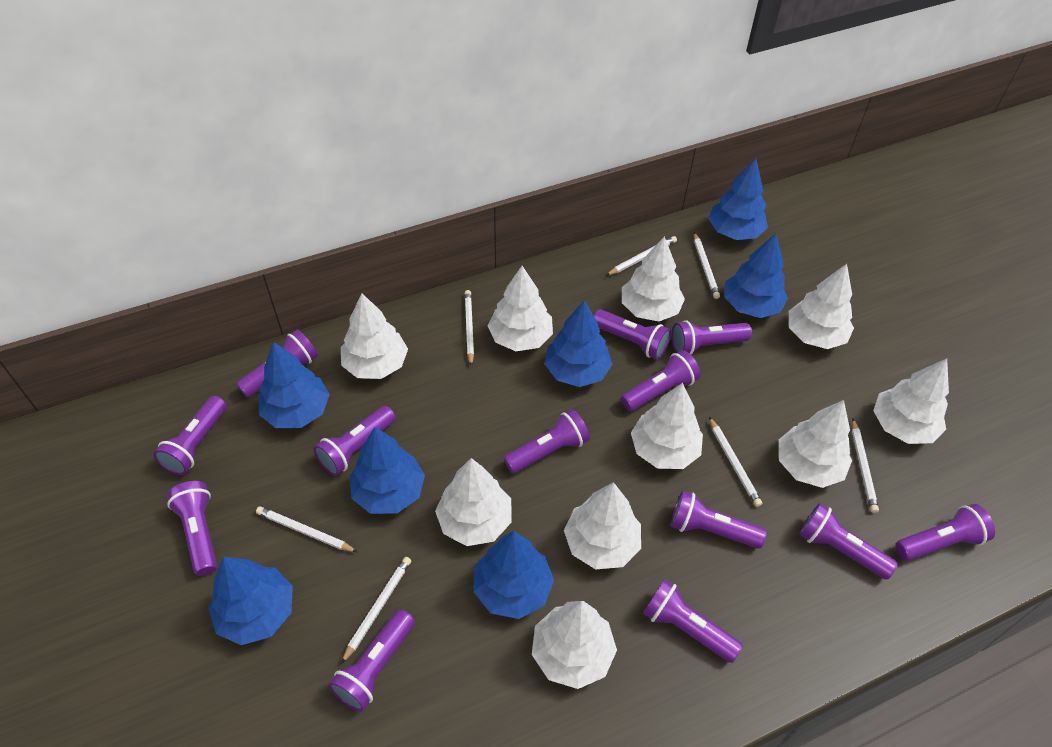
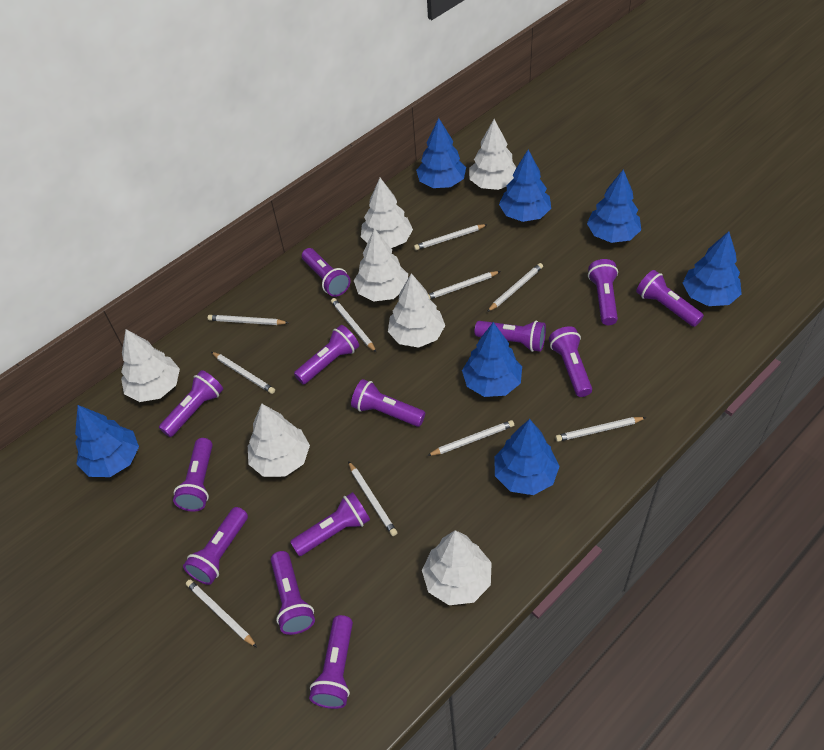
white pencil: [256,506,357,552] [341,557,412,664] [465,290,474,366] [606,236,677,276] [694,232,720,299] [709,417,762,507] [852,419,879,513] = 7 -> [186,580,257,647] [208,315,288,325] [211,352,275,394] [331,298,377,353] [348,461,397,536] [414,224,488,250] [427,420,514,456] [428,271,501,299] [487,263,543,312] [555,417,646,442] = 10
white tree: [341,293,408,379] [435,458,512,546] [488,266,553,351] [532,601,617,689] [564,482,641,569] [622,236,685,321] [631,383,703,469] [779,400,852,488] [789,264,854,349] [873,358,949,444] = 10 -> [121,329,180,402] [248,403,310,477] [354,228,408,301] [361,178,413,248] [388,273,445,348] [422,530,492,605] [469,119,516,190] = 7

